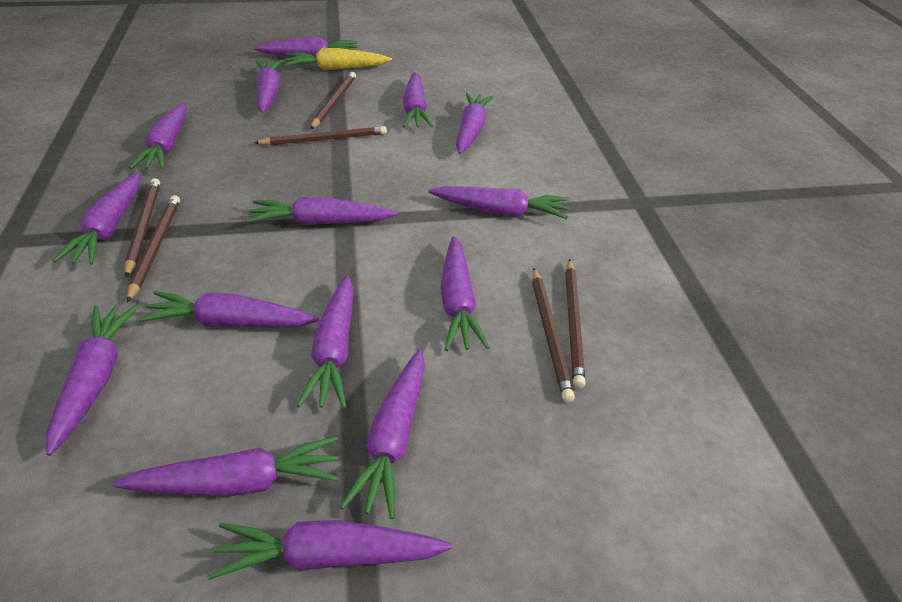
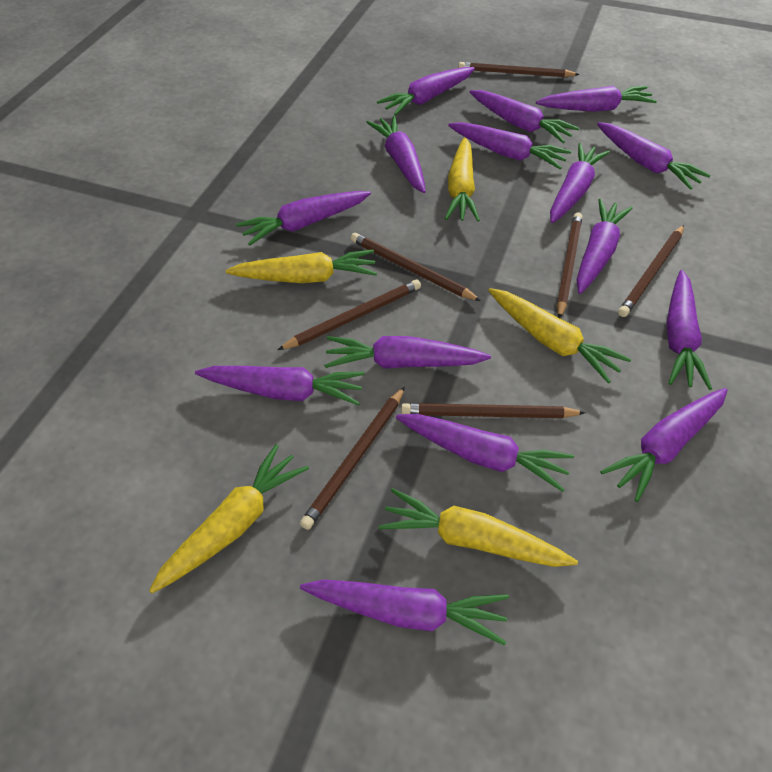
brown pencil: [124,178,160,278] [127,195,180,303] [254,126,387,145] [311,72,356,129] [532,268,575,403] [565,259,586,389] = 6 -> [278,279,421,350] [300,387,405,530] [350,233,481,301] [401,403,586,418] [458,62,580,77] [557,213,582,318] [618,225,684,317] = 7
yellow carrot: [284,48,392,70] = 1 -> [149,444,309,593] [225,249,377,283] [379,488,578,567] [445,137,480,222] [488,288,631,384] = 5

